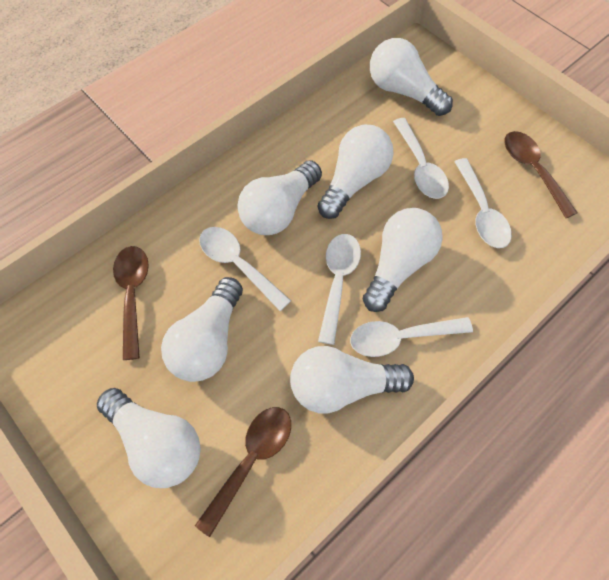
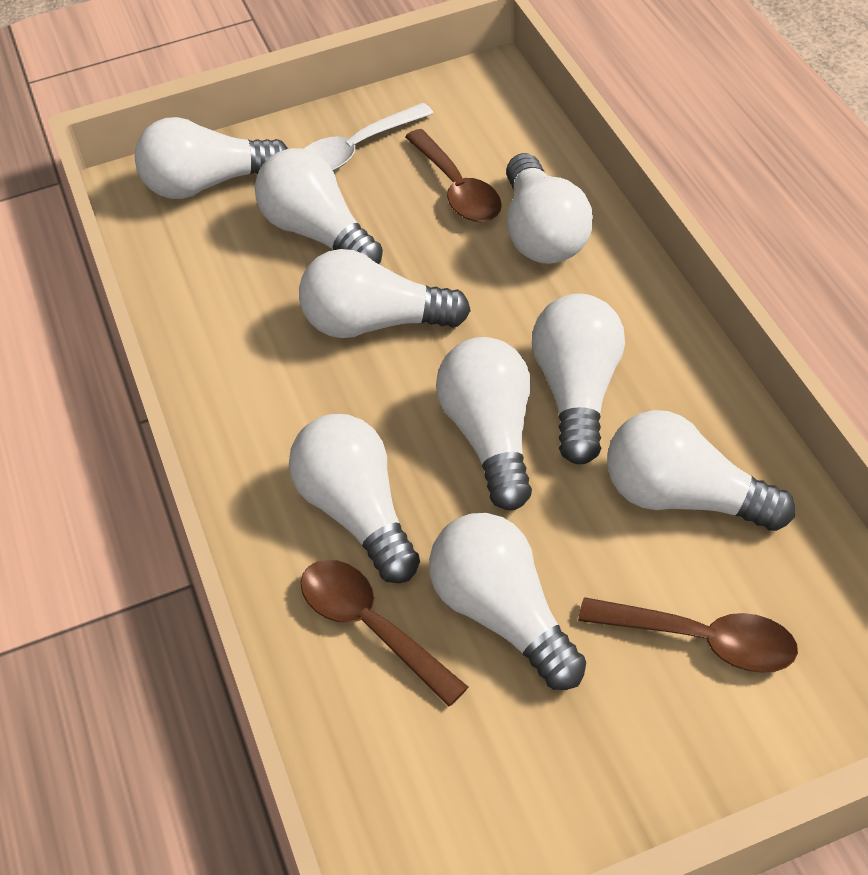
white light bulb: [97,388,201,488] [161,277,243,382] [237,161,322,235] [290,346,414,414] [317,125,394,219] [363,208,443,312] [370,38,453,116] = 7 -> [135,117,288,199] [255,148,383,264] [289,414,420,583] [299,249,471,338] [429,513,586,690] [436,337,532,510] [506,153,593,264] [532,294,625,464] [607,410,795,531] = 9
white spoon: [199,227,291,311] [318,234,361,345] [350,317,473,357] [393,118,449,199] [454,158,512,248] = 5 -> [304,103,433,171] = 1

